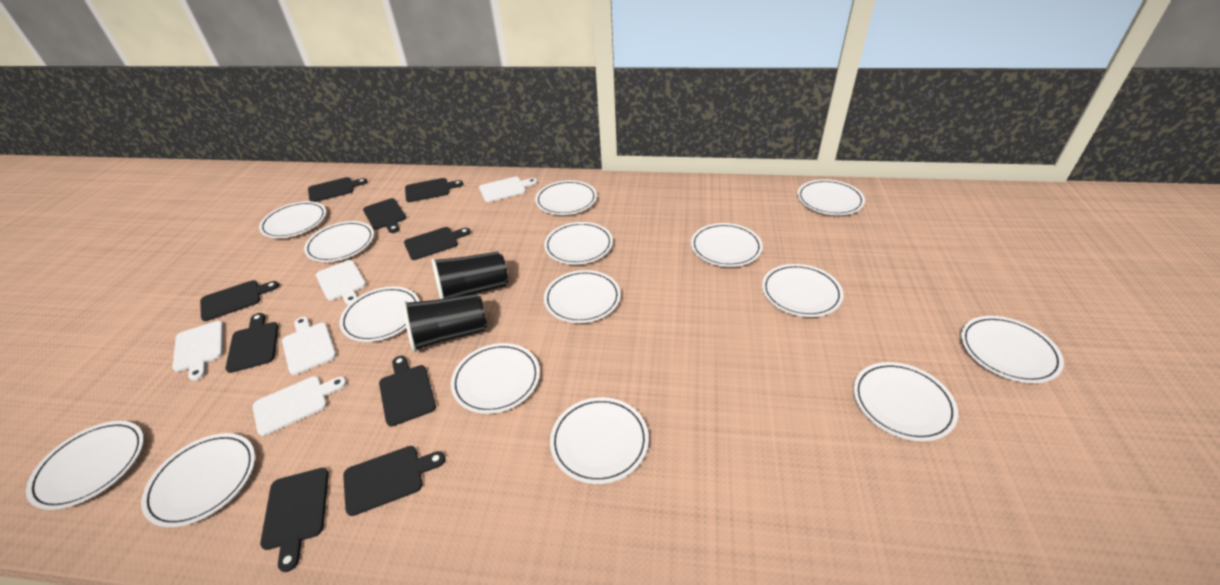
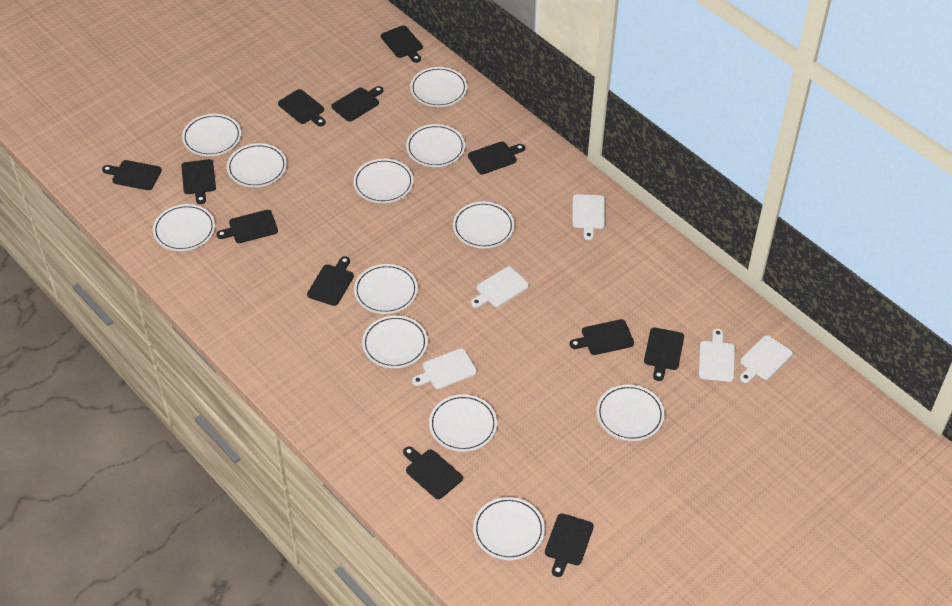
black cup: [403,293,487,352] [431,252,508,299] = 2 -> none = 0
black cutting board: [200,280,279,321] [225,313,279,373] [260,468,329,572] [308,177,367,202] [343,446,445,516] [363,198,406,233] [379,356,436,427] [404,227,471,260] [405,178,463,202] = 9 -> [102,160,162,190] [181,159,216,204] [216,210,278,243] [278,89,326,126] [307,256,354,306] [331,86,383,122] [381,25,423,63] [403,447,463,499] [468,141,525,175] [545,513,594,577] [570,319,634,355] [644,328,684,381] = 12
white plate: [26,421,144,510] [141,433,255,527] [259,201,326,238] [304,221,374,262] [339,287,420,342] [451,343,540,414] [535,180,597,215] [544,222,613,264] [544,270,621,323] [550,397,649,484] [691,223,763,267] [762,264,844,317] [797,179,865,215] [853,362,958,441] [961,316,1064,383] = 15 -> [153,204,215,251] [182,114,241,156] [227,143,287,187] [353,159,414,203] [354,264,418,314] [362,315,428,368] [406,124,465,167] [410,67,467,107] [429,394,497,452] [453,202,514,248] [473,497,545,560] [596,385,664,441] = 12

